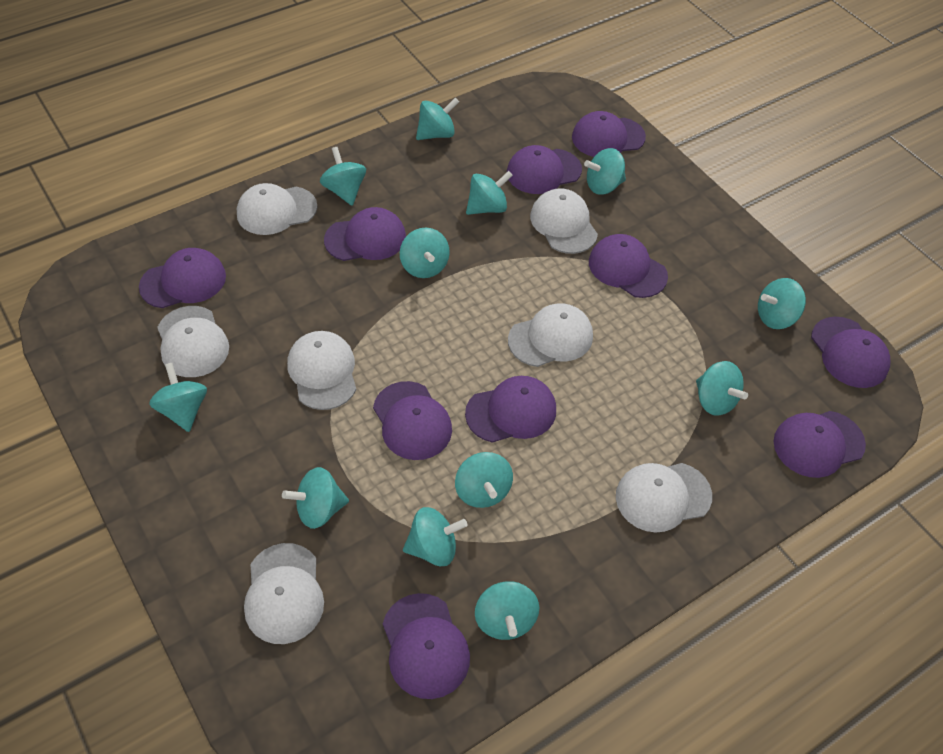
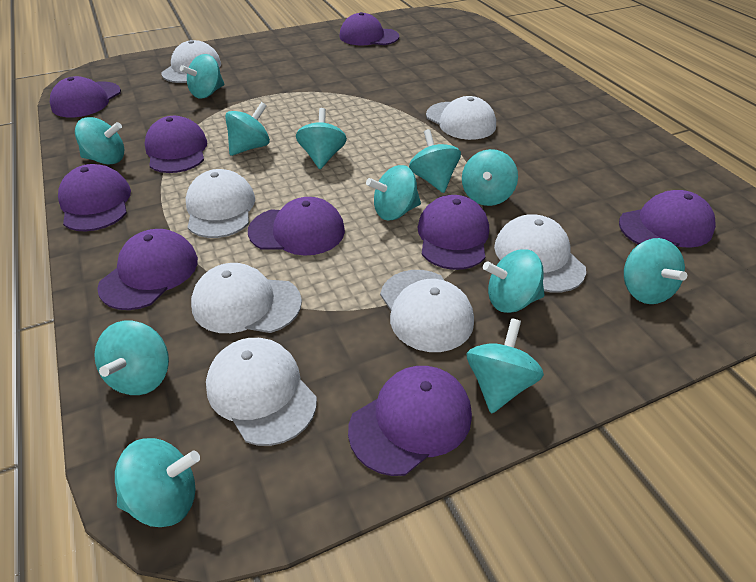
purple cap: [139,248,226,308] [324,207,406,261] [373,381,452,460] [383,593,470,699] [465,376,556,443] [507,145,582,194] [572,111,646,157] [589,234,668,298] [774,411,866,478] [811,317,891,388] = 10 -> [50,76,121,117] [58,164,131,231] [97,229,198,310] [145,116,207,173] [248,197,345,256] [339,12,399,45] [348,366,472,476] [418,195,489,270] [619,190,716,248] = 9

